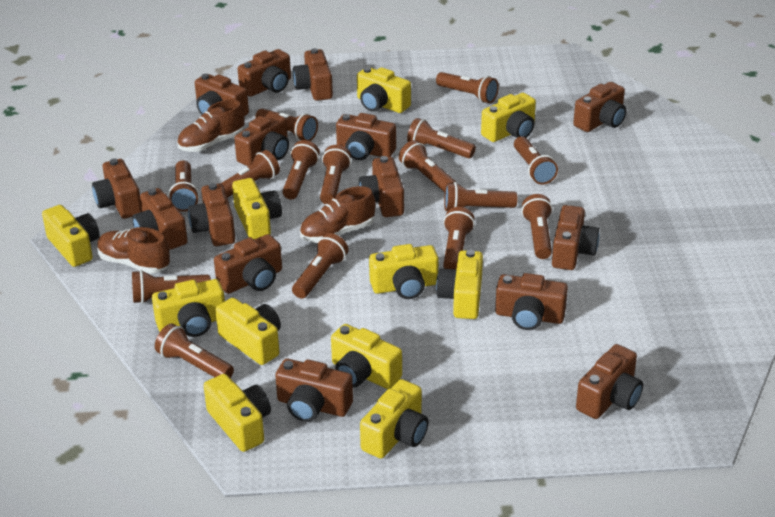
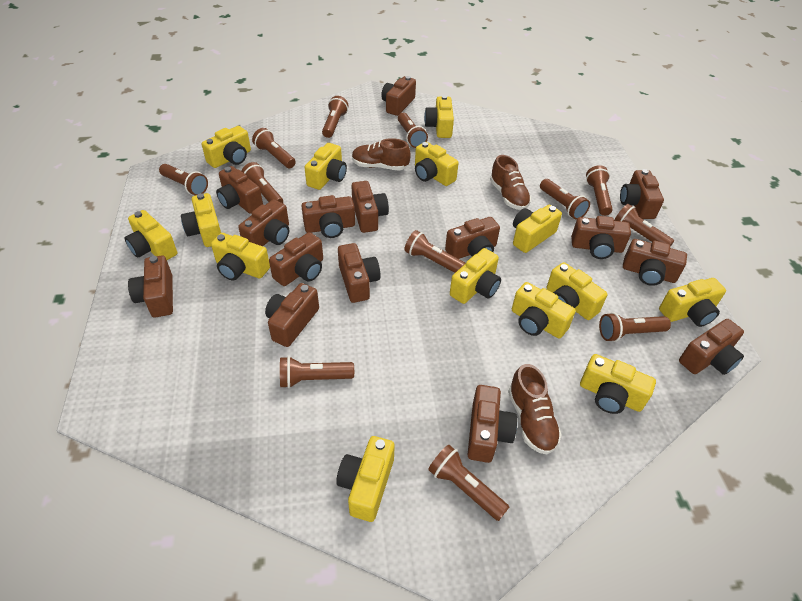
brown flashlight: [132,270,211,304] [155,323,234,378] [168,160,199,212] [220,150,280,198] [255,109,318,141] [282,140,320,200] [292,233,348,299] [320,145,351,204] [399,140,456,192] [407,118,476,158] [436,72,499,103] [443,207,475,269] [444,182,518,211] [514,136,558,185] [521,194,553,259] = 15 -> [159,164,208,196] [241,162,283,203] [252,128,296,168] [280,356,354,388] [322,96,349,138] [398,113,428,148] [404,230,466,273] [428,445,509,521] [540,179,590,220] [586,165,613,216] [599,312,671,342] [614,204,674,247] = 12
yellow camera: [42,205,100,267] [152,279,225,337] [204,374,271,452] [215,298,281,365] [232,178,282,239] [331,324,402,389] [357,67,411,113] [360,379,429,459] [369,244,439,299] [436,250,483,319] [481,93,536,142] = 11 -> [125,210,177,260] [181,193,221,247] [202,126,251,168] [211,233,270,281] [305,143,347,190] [336,436,395,522] [415,142,459,186] [424,95,454,138] [450,248,501,304] [512,282,576,338] [513,205,562,253] [547,262,607,320] [580,354,656,414] [659,278,726,327] = 14

